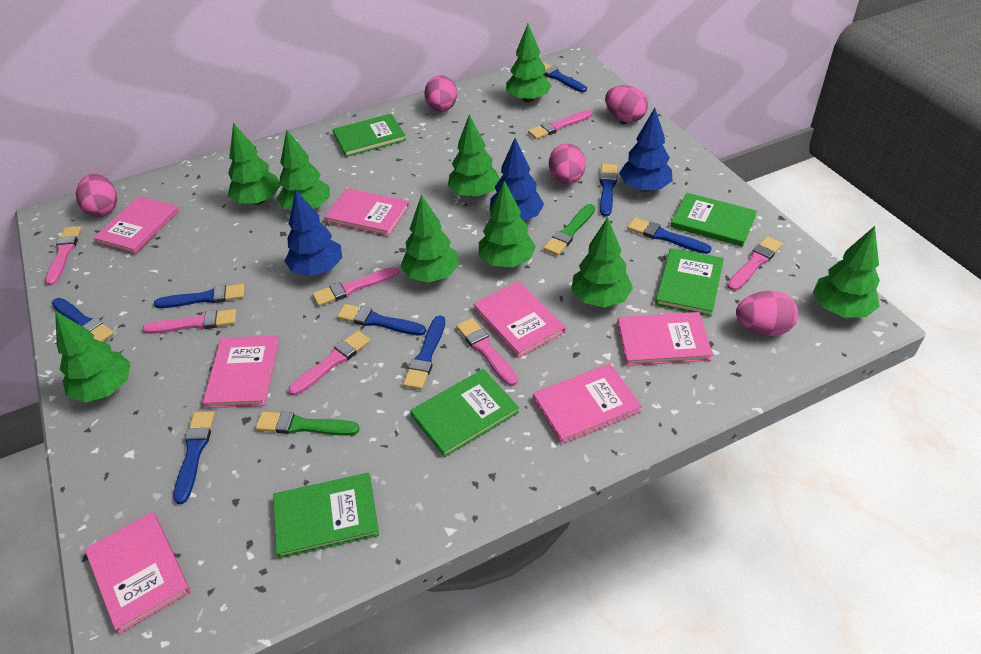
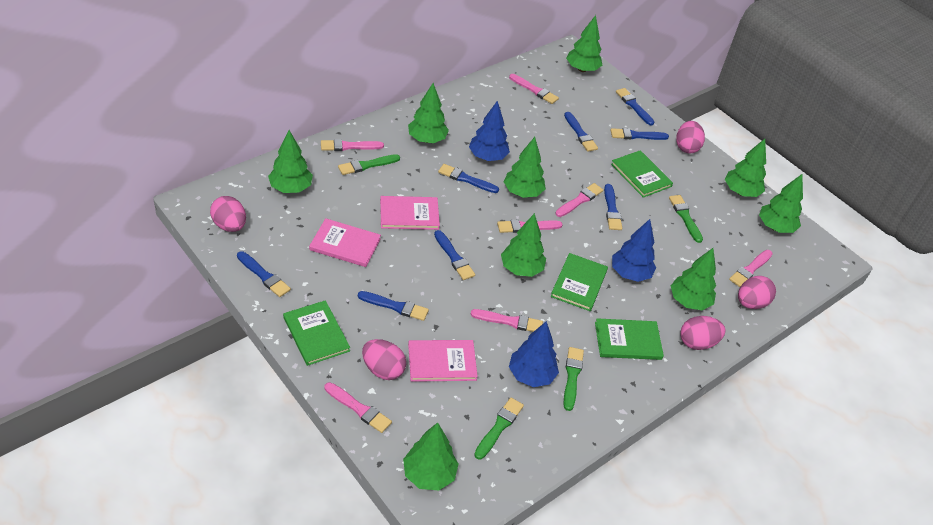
green book: [273,473,379,559] [333,114,406,157] [410,369,519,457] [655,248,724,317] [671,193,757,247] = 5 -> [283,300,350,366] [550,253,608,311] [595,318,664,360] [611,150,673,198] = 4
green brush: [255,412,360,436] [543,204,595,255] = 2 -> [338,154,400,175] [474,398,524,460] [564,347,584,411] [669,195,703,243] = 4
pink book: [85,512,190,634] [93,196,179,254] [203,335,279,408] [324,188,409,237] [473,281,566,358] [533,364,642,444] [617,312,713,366] = 7 -> [309,218,381,267] [380,196,440,230] [408,340,478,382] = 3

